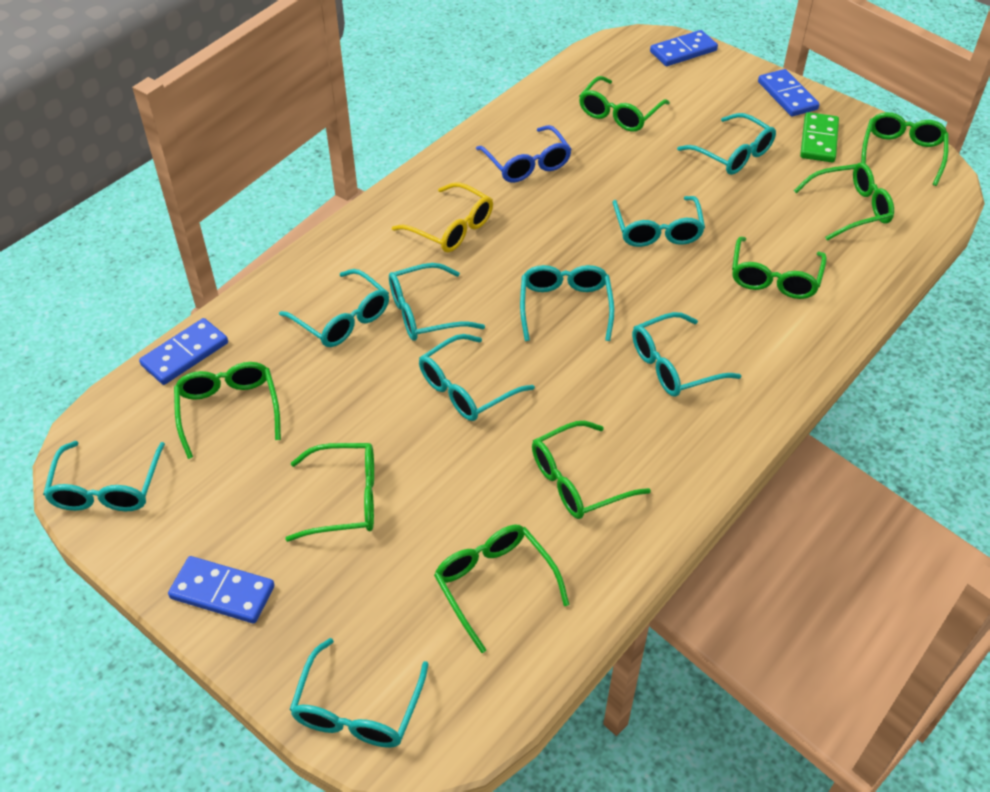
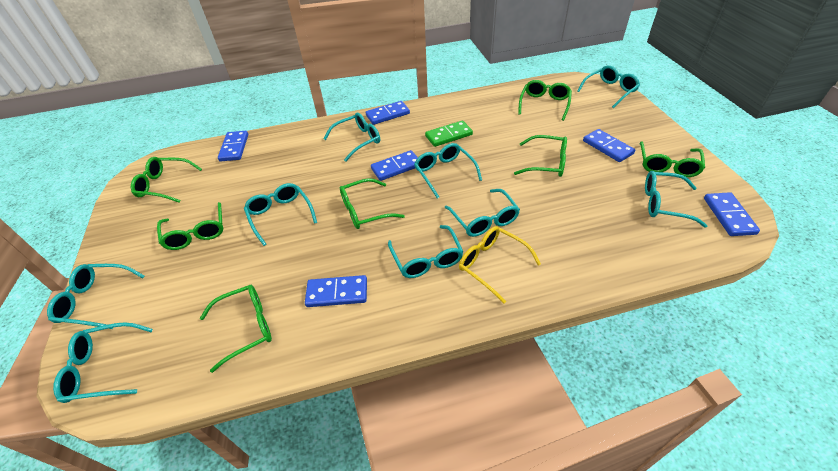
blue domino: [139,318,228,385] [168,556,275,623] [650,30,718,66] [758,69,820,117] = 4 -> [218,131,248,161] [305,275,367,307] [366,101,410,125] [371,150,418,181] [583,129,635,162] [704,192,760,236] = 6
blue glasses: [476,125,572,183] = 1 -> none = 0
green glasses: [174,362,281,459] [285,443,374,542] [434,525,569,653] [532,421,651,519] [579,76,670,132] [732,237,827,299] [794,162,894,241] [861,112,949,186] = 8 -> [131,157,202,203] [157,202,224,250] [200,285,272,373] [340,178,405,229] [514,135,567,177] [518,80,572,121] [639,141,705,177] = 7

